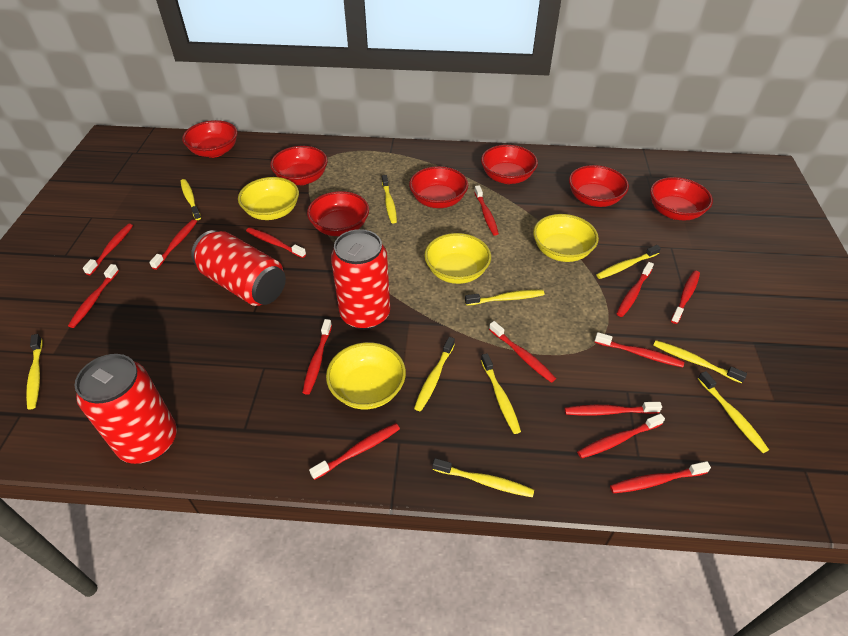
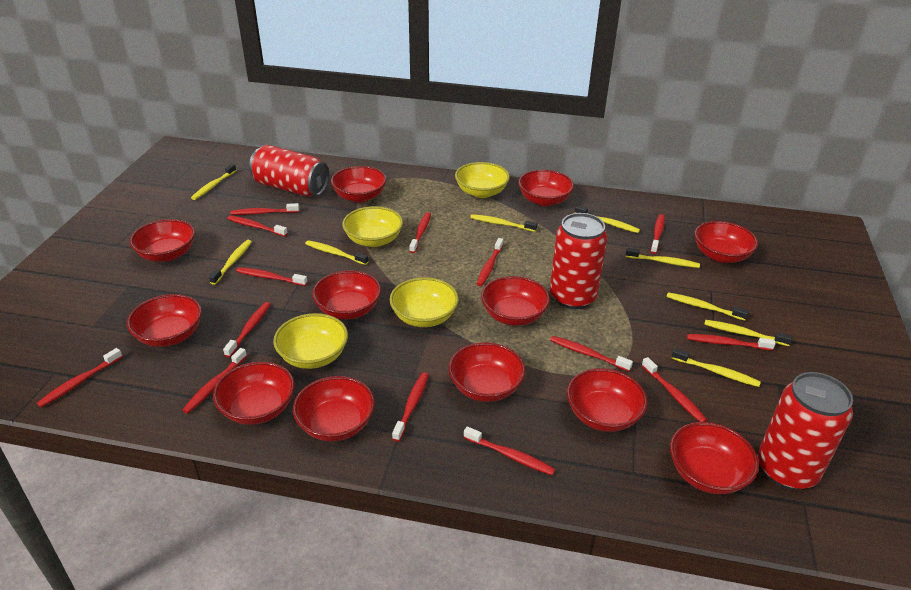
red bowl: [182,120,238,158] [270,146,328,185] [307,191,369,236] [409,166,468,208] [481,145,538,184] [569,165,629,207] [650,177,713,220] = 7 -> [127,294,202,347] [130,219,195,262] [213,361,295,425] [293,376,375,442] [312,270,381,320] [331,166,387,203] [449,342,526,402] [481,276,550,326] [518,170,574,206] [567,368,648,432] [670,422,759,494] [694,221,758,263] = 12
yellow toothbrush: [26,334,43,410] [180,179,201,220] [382,175,397,223] [414,337,455,411] [432,458,534,497] [465,290,545,306] [481,353,521,434] [596,245,661,279] [653,340,747,383] [698,371,769,453] = 10 -> [191,164,236,200] [209,240,252,285] [305,240,368,265] [470,214,538,232] [575,205,640,233] [625,248,700,268] [666,292,749,321] [672,348,761,387] [704,320,792,346] = 9

